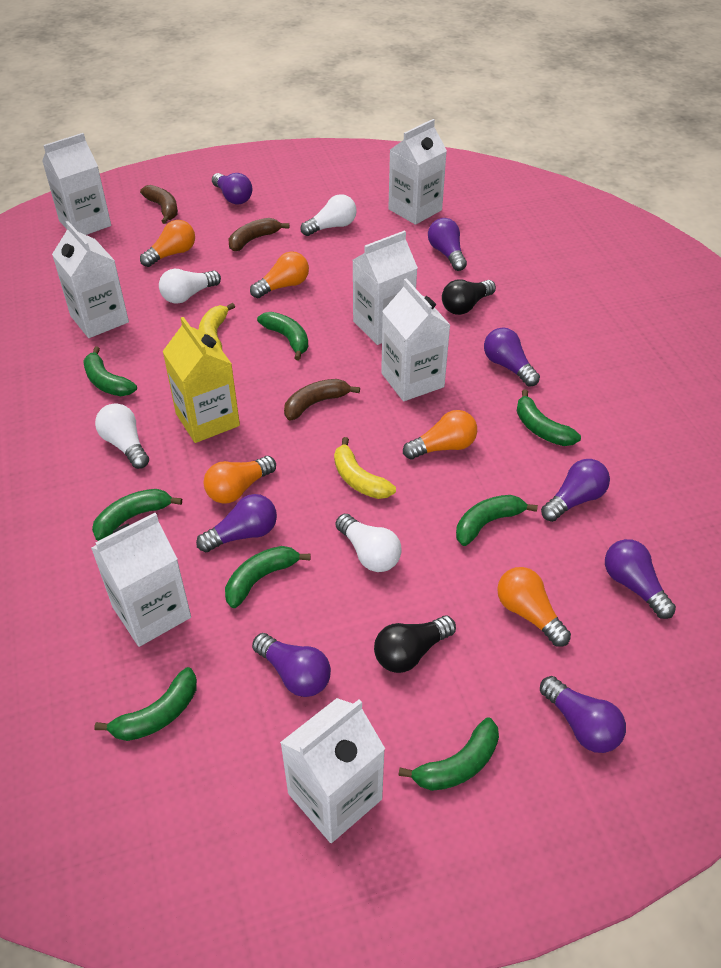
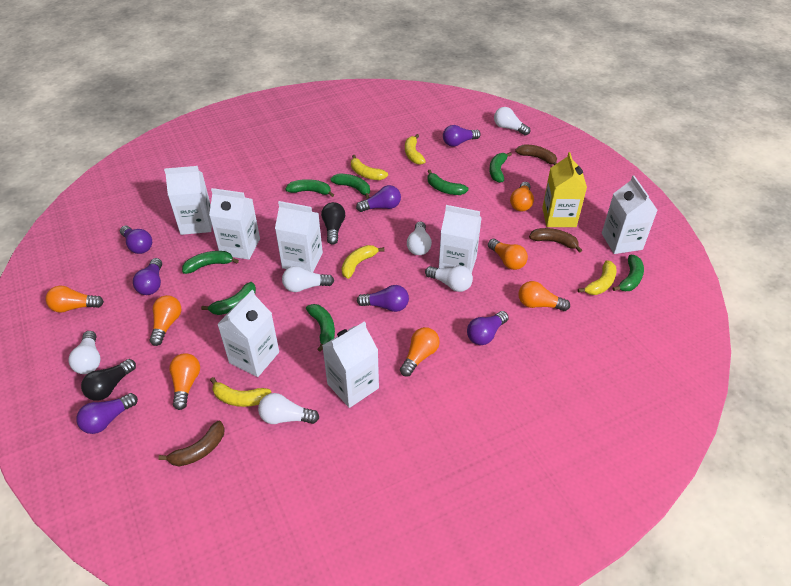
orange light bulb: [140,220,195,267] [204,456,276,504] [250,251,309,298] [403,410,477,459] [497,567,571,647] = 5 -> [46,286,104,313] [149,295,181,346] [169,353,200,410] [400,327,440,376] [488,239,528,270] [510,182,534,211] [518,281,570,311] = 7
purple light bulb: [196,494,277,552] [212,173,252,204] [252,633,331,697] [428,218,467,271] [484,327,540,387] [540,676,626,753] [541,459,610,522] [605,539,676,619] = 8 -> [76,393,138,434] [120,226,152,254] [133,258,162,295] [356,185,401,212] [357,285,409,312] [443,125,481,147] [467,311,509,345] = 7
white light bulb: [95,403,149,469] [159,269,221,304] [300,194,357,236] [336,514,402,572] = 4 -> [68,331,101,374] [258,393,319,424] [282,266,334,292] [407,222,432,255] [425,266,473,292] [494,107,530,136] = 6
yellow banana: [199,303,235,350] [334,437,396,499] = 2 -> [210,377,271,407] [341,245,385,279] [351,155,388,180] [405,134,426,165] [578,260,617,295] = 5

